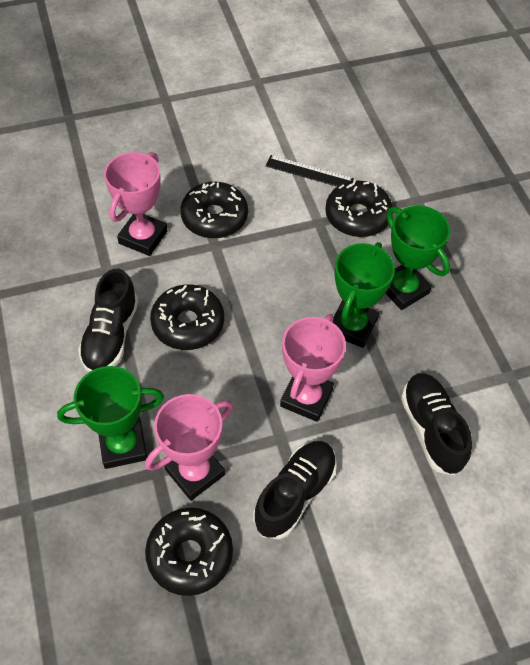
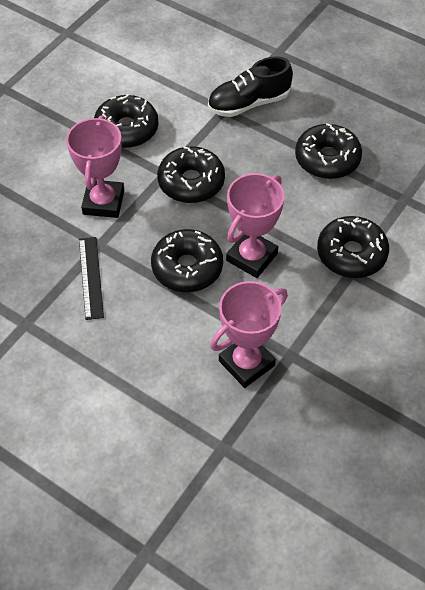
black donut: [145,508,233,596] [150,284,224,350] [180,182,248,239] [325,180,393,237] = 4 -> [94,94,159,148] [151,229,223,292] [157,146,225,203] [295,123,362,179] [317,216,389,278] = 5
black shoe: [78,269,138,372] [253,441,337,539] [401,373,472,475] = 3 -> [208,56,293,117] = 1
green trophy: [57,366,164,469] [333,242,395,348] [385,206,450,310] = 3 -> none = 0

